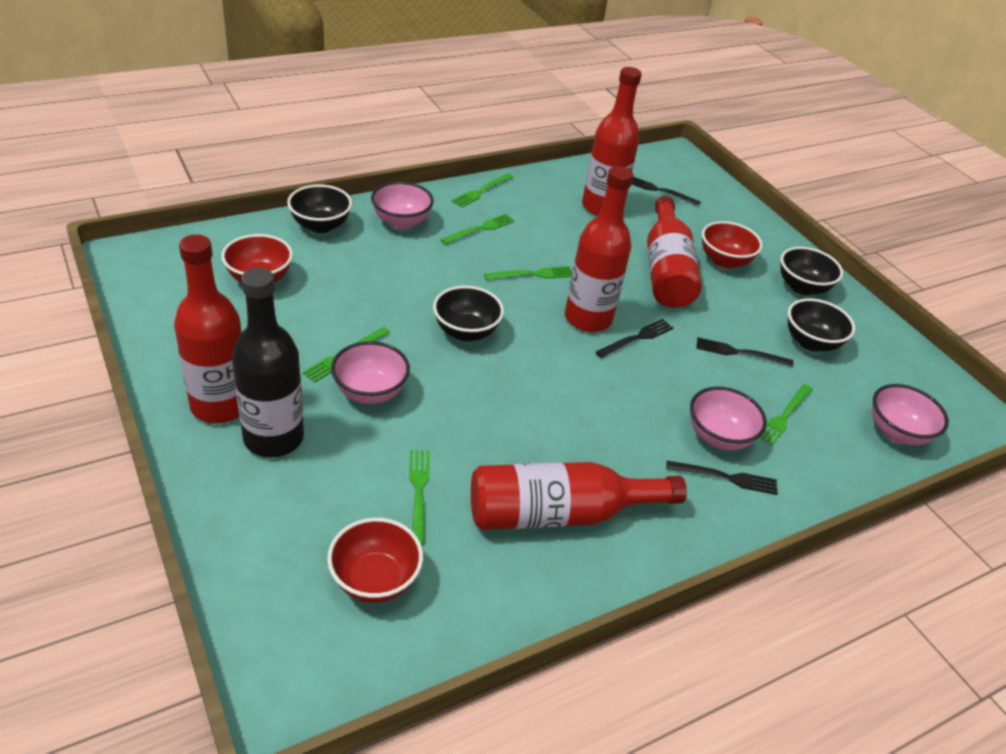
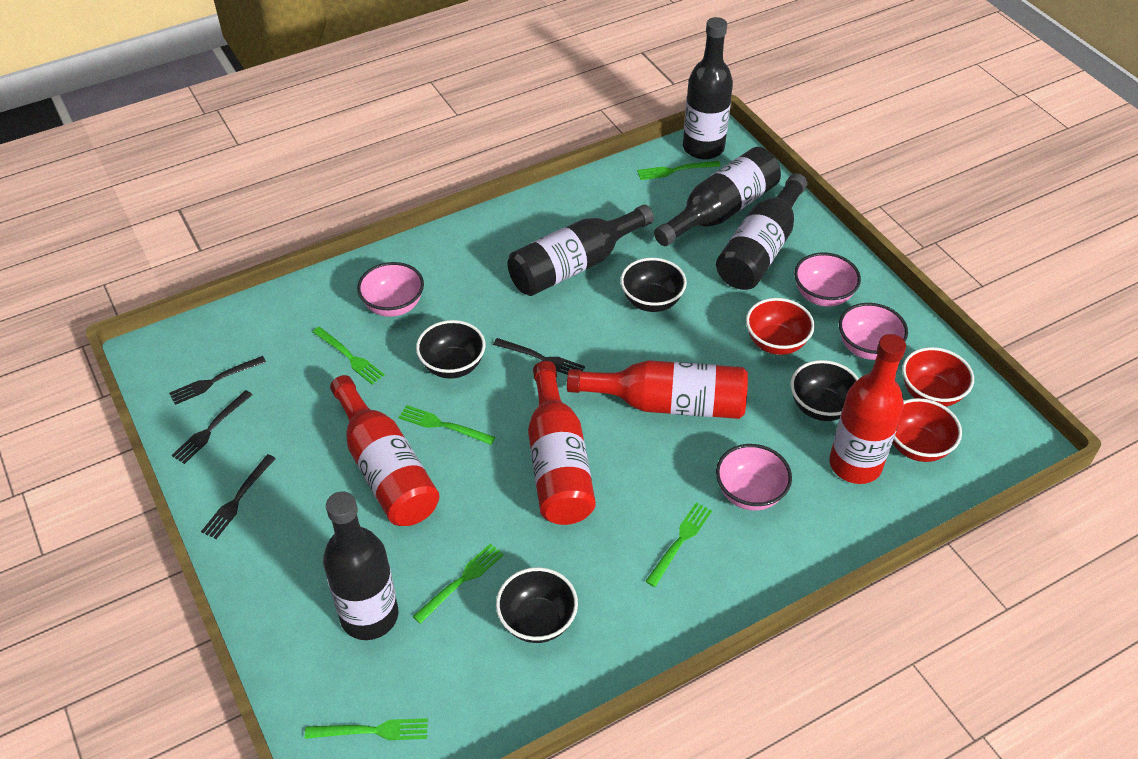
black bottle: [232,268,304,457] = 1 -> [323,491,398,640] [507,204,654,296] [654,147,781,246] [683,17,733,160] [716,173,807,290] = 5
red bottle: [174,235,242,423] [471,462,687,530] [565,166,633,332] [582,67,642,216] [647,196,702,308] = 5 -> [330,375,440,526] [528,361,596,525] [567,360,748,419] [829,334,906,484] = 4

